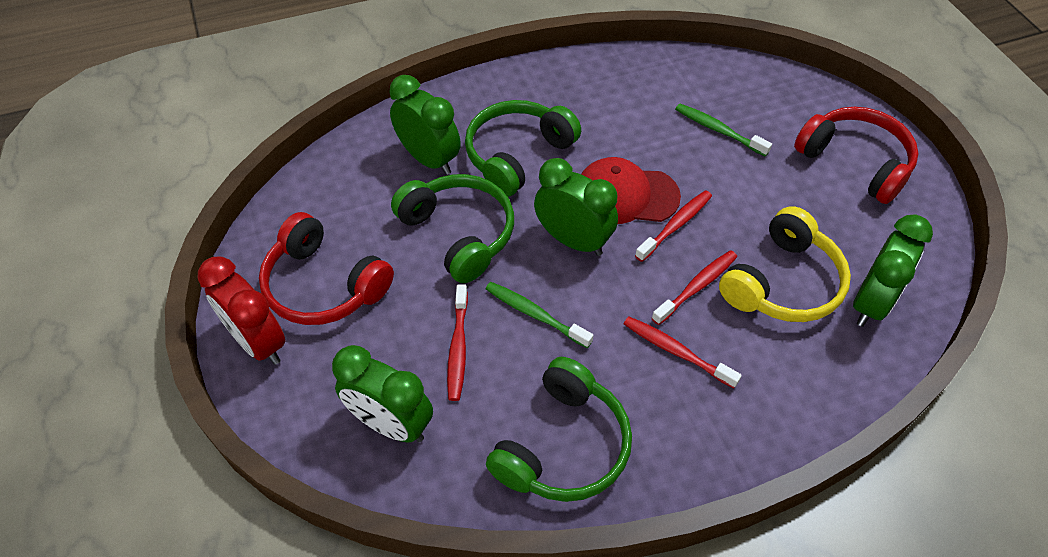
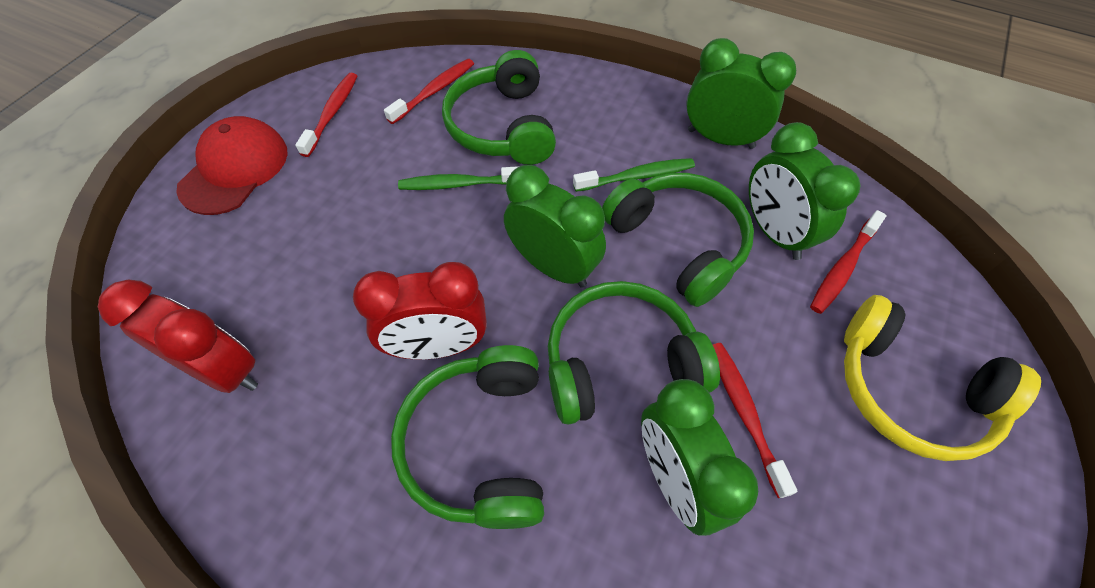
green headphones: [391,174,514,283] [465,100,581,197] [486,357,632,502] = 3 -> [391,345,544,529] [442,50,556,165] [548,281,720,425] [602,173,754,307] = 4
red clock: [197,257,285,365] = 1 -> [98,280,258,393] [353,262,487,360] = 2
red headphones: [259,212,394,325] [794,107,918,204] = 2 -> none = 0

